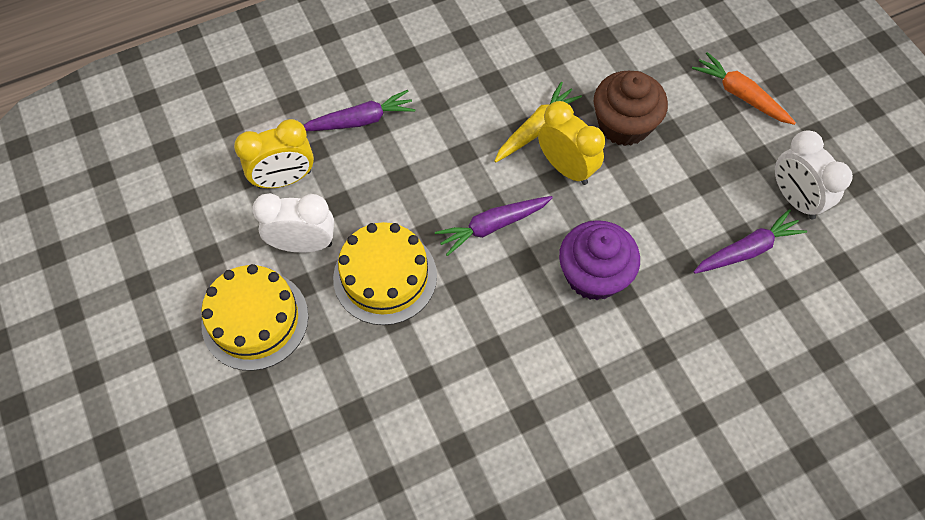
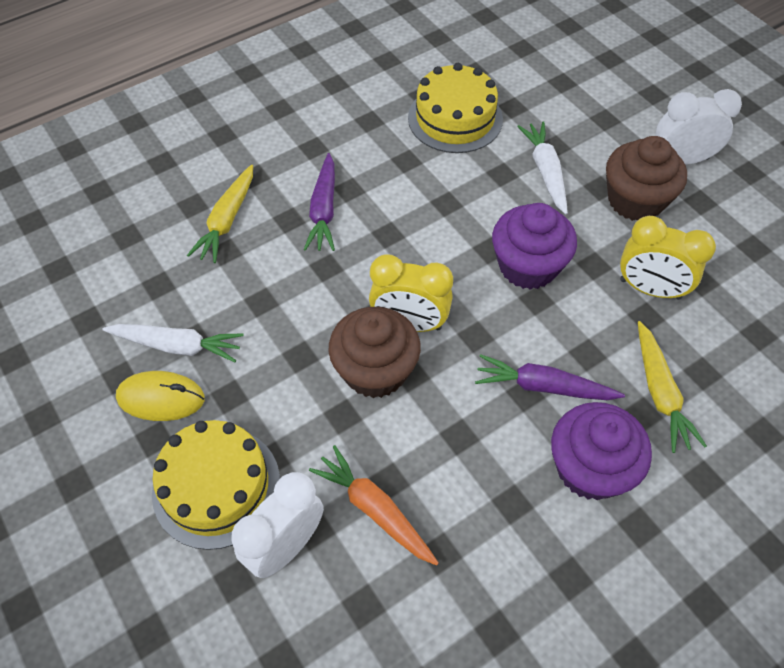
brown cupcake: [594,71,668,146] = 1 -> [329,307,421,398] [606,136,687,221] = 2
purple carrot: [303,90,415,131] [435,196,553,256] [694,209,807,274] = 3 -> [304,153,335,251] [475,354,625,400] = 2
purple cupcake: [559,220,640,300] = 1 -> [492,203,577,290] [551,402,652,500] = 2
white carrot: none = 0 -> [102,324,244,362] [517,122,568,214] = 2
yellow carrot: [495,82,582,162] = 1 -> [187,164,253,263] [638,321,707,453] = 2
yellow mouse: none = 0 -> [116,371,205,421] = 1

